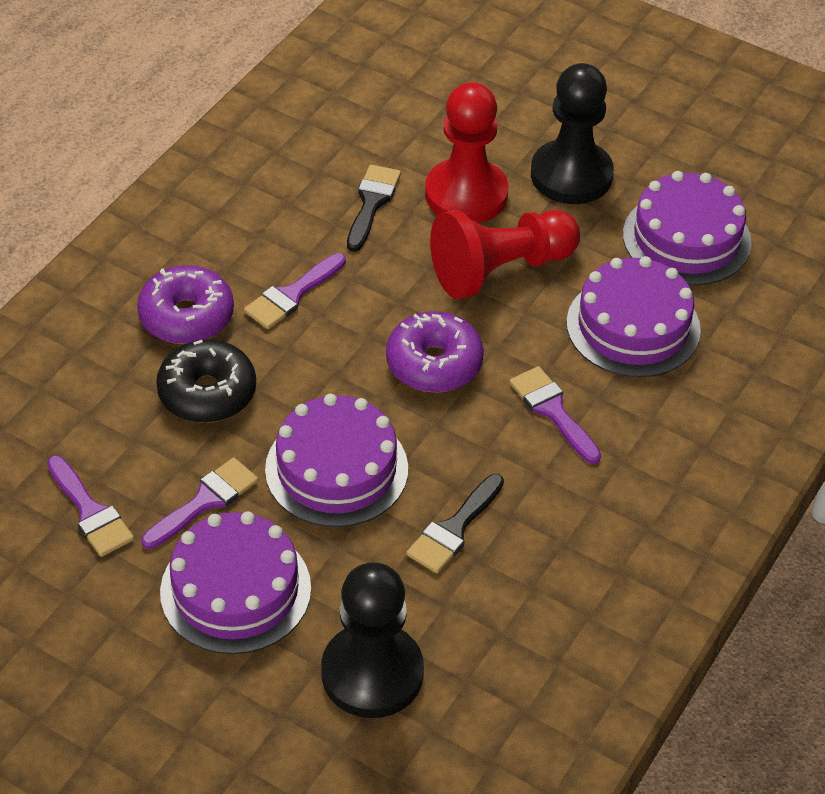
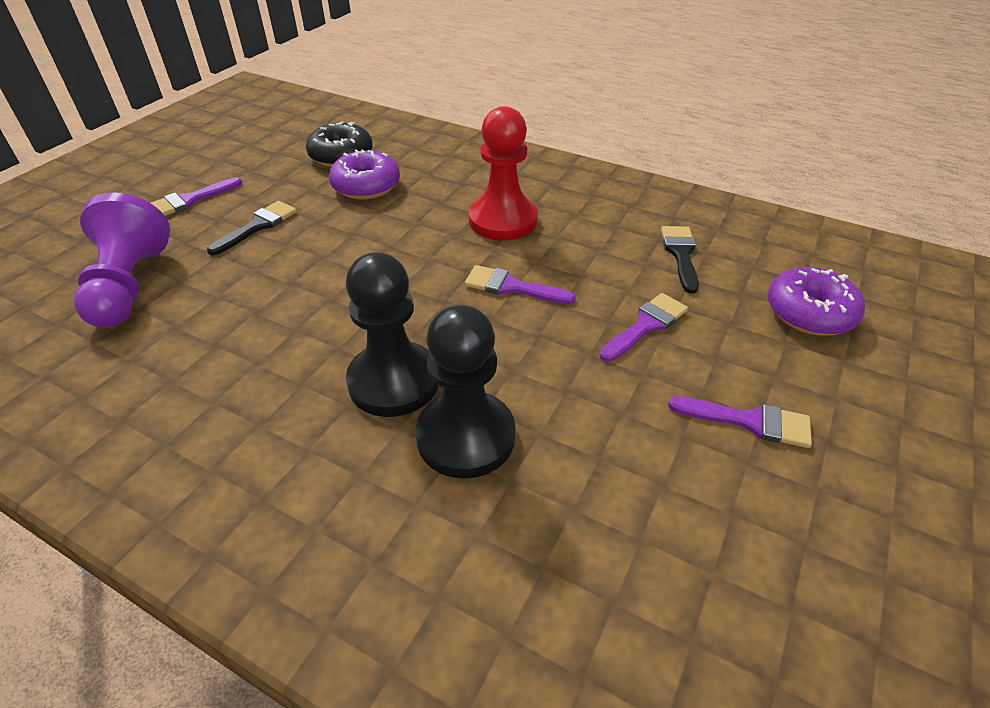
purple cake: [160,511,311,654] [265,394,408,527] [567,256,701,377] [623,171,752,286] = 4 -> none = 0
purple pawn: none = 0 -> [74,192,170,328] = 1
red pawn: [425,82,509,223] [430,210,580,299] = 2 -> [469,106,538,241] = 1

